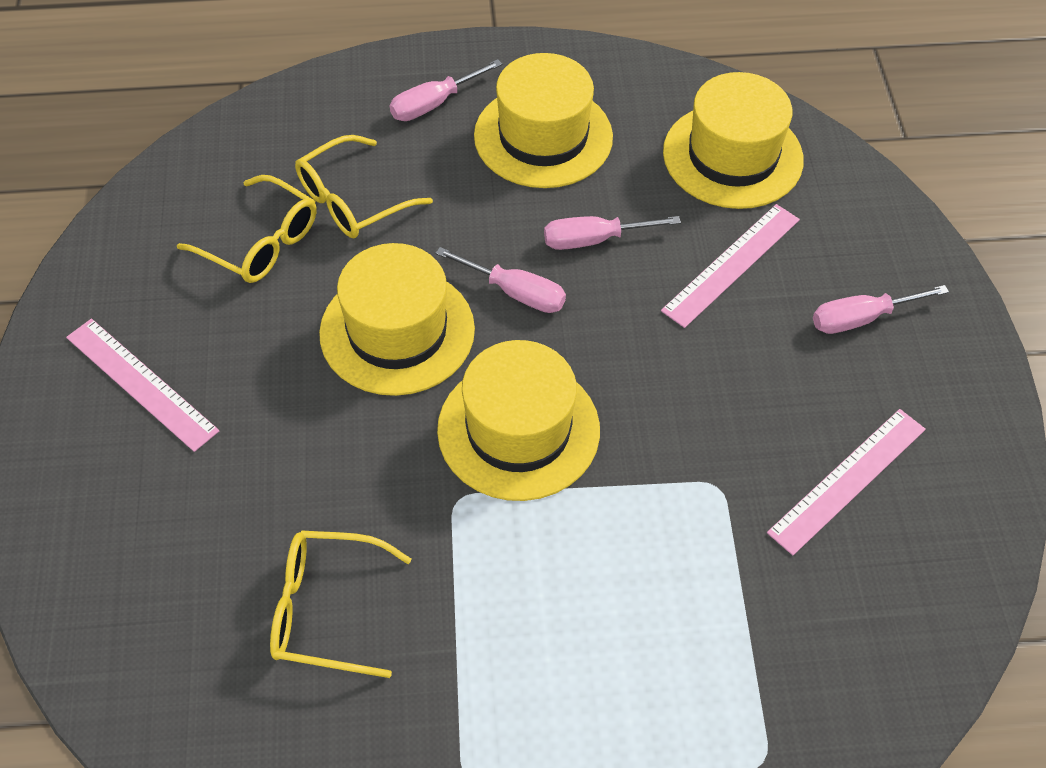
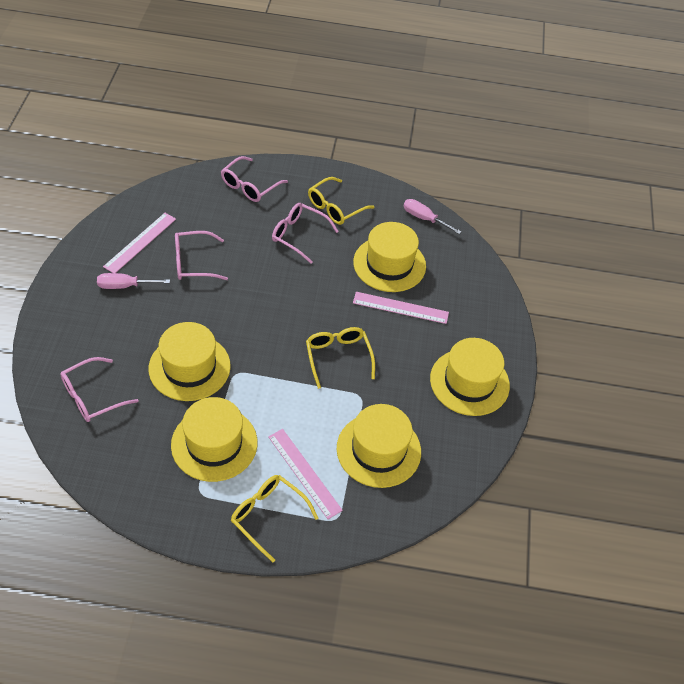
pink glasses: none = 0 -> [60,357,139,422] [175,231,228,280] [221,156,288,202] [272,203,339,264] = 4
pink screwdriver: [390,59,502,121] [435,247,566,313] [544,216,681,250] [813,285,949,334] = 4 -> [97,273,170,289] [403,199,462,234] = 2
yellow hat: [319,243,475,396] [437,340,600,501] [474,53,613,188] [663,72,804,209] = 4 -> [149,322,231,401] [171,397,257,482] [337,404,421,488] [353,222,426,292] [430,338,510,416] = 5

